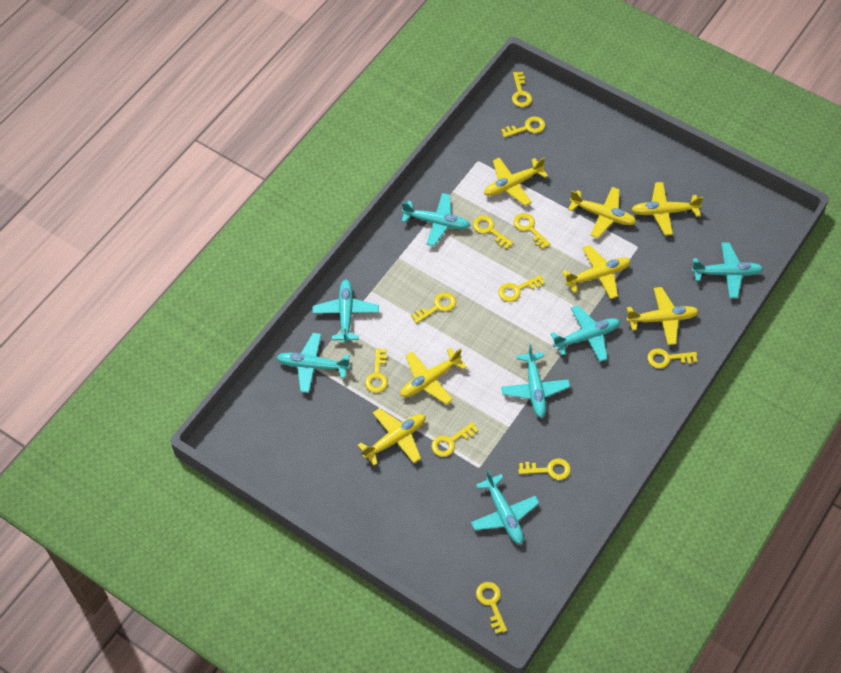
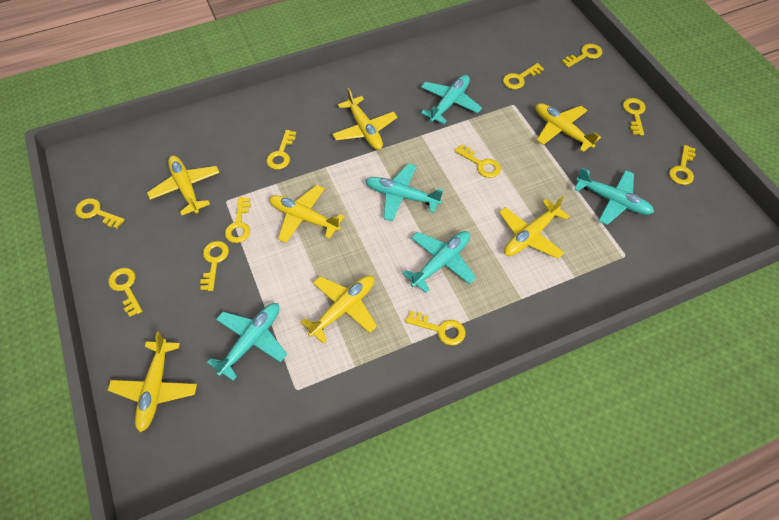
turquoise plane: [276,333,350,393] [312,280,379,343] [401,193,471,246] [471,470,539,544] [501,344,570,418] [550,305,620,362] [691,242,763,298] = 7 -> [207,303,287,381] [365,163,443,221] [403,231,476,293] [421,75,482,124] [574,167,654,225] = 5

